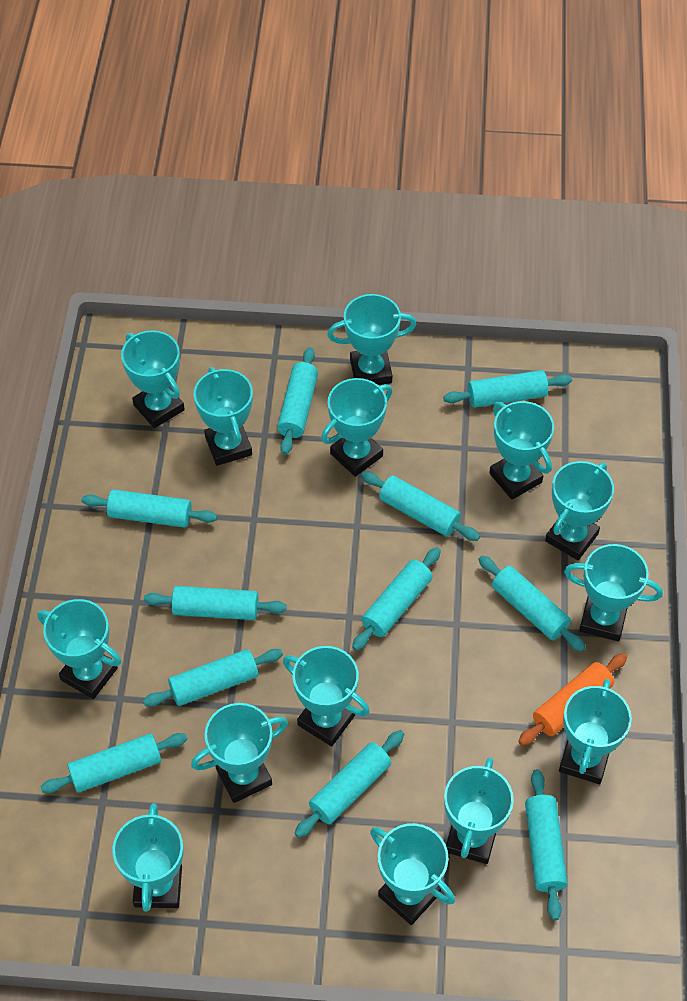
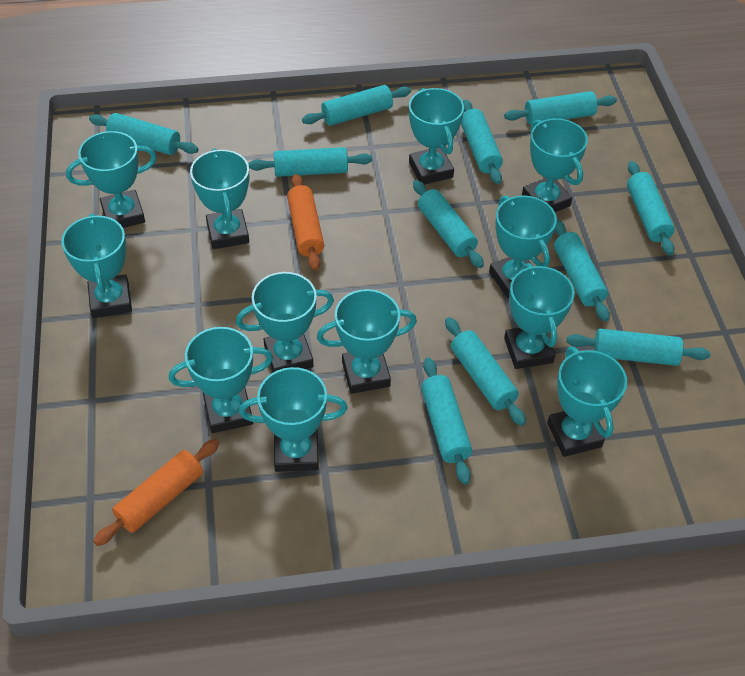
orange rolling pin: [518,653,627,746] = 1 -> [93,439,219,546] [287,174,324,271] = 2
turquoise trophy: [38,599,121,699] [113,803,184,911] [121,330,185,428] [191,703,288,803] [194,367,253,466] [283,646,370,747] [321,378,392,477] [327,294,416,385] [370,823,455,925] [444,757,514,864] [489,401,554,500] [545,461,614,560] [559,679,632,784] [564,544,663,641] = 14 -> [61,213,132,318] [66,131,156,228] [169,327,273,433] [190,148,249,249] [236,272,334,372] [239,367,348,472] [317,289,417,394] [409,88,464,185] [489,196,557,298] [504,263,574,369] [522,118,588,212] [547,346,627,457] = 12

